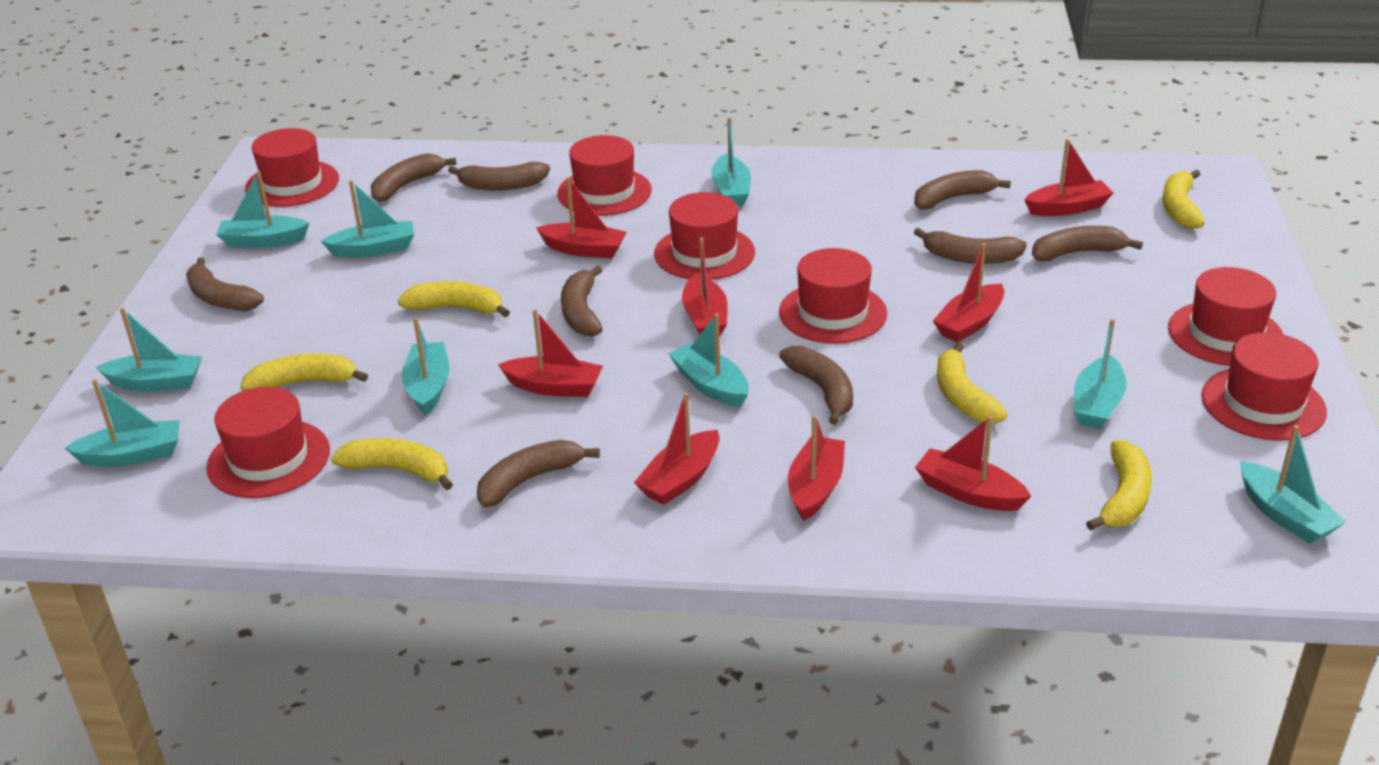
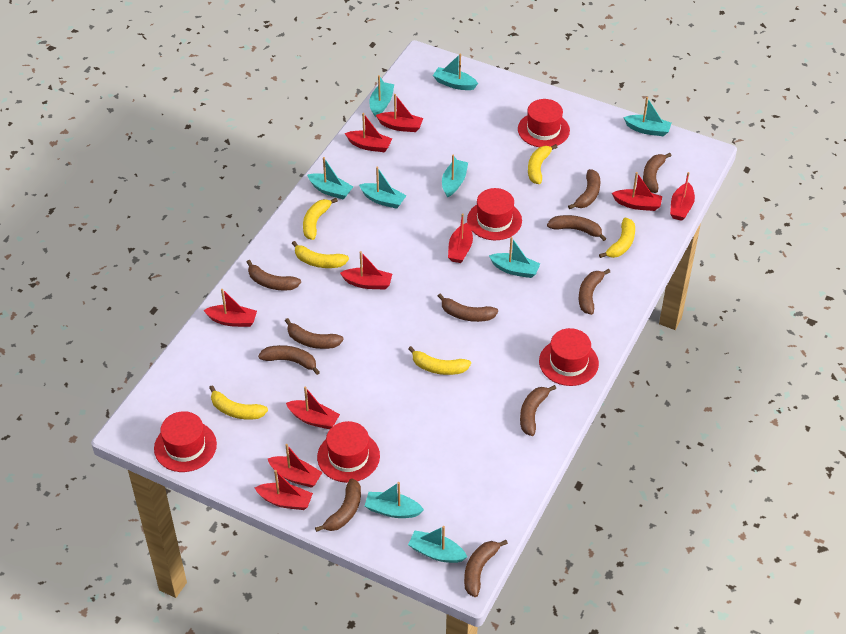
brown banana: [186,257,264,311] [371,153,457,202] [448,162,550,191] [477,440,600,508] [561,265,602,337] [779,346,853,425] [914,170,1011,210] [914,228,1027,264] [1032,226,1143,262] = 9 -> [247,260,301,290] [258,345,320,375] [285,318,344,349] [315,478,361,532] [438,293,498,322] [464,540,508,597] [520,385,556,436] [547,215,606,241] [568,169,600,209] [579,269,610,315] [643,153,672,193] = 11
red boat: [498,309,603,397] [536,177,627,258] [634,392,720,505] [682,237,728,337] [788,415,845,521] [915,416,1031,511] [933,243,1004,343] [1024,139,1113,216] = 8 -> [203,289,257,327] [255,470,313,510] [267,444,323,488] [286,386,340,429] [340,251,392,289] [345,113,392,152] [376,94,423,132] [448,213,473,263] [612,172,662,211] [670,172,695,221] = 10
red hat: [206,387,330,498] [245,128,339,207] [557,135,652,216] [654,192,755,280] [779,248,887,344] [1168,267,1284,366] [1201,332,1327,441] = 7 -> [154,411,217,472] [317,421,380,483] [467,188,522,240] [518,99,570,147] [539,328,599,386] = 5

